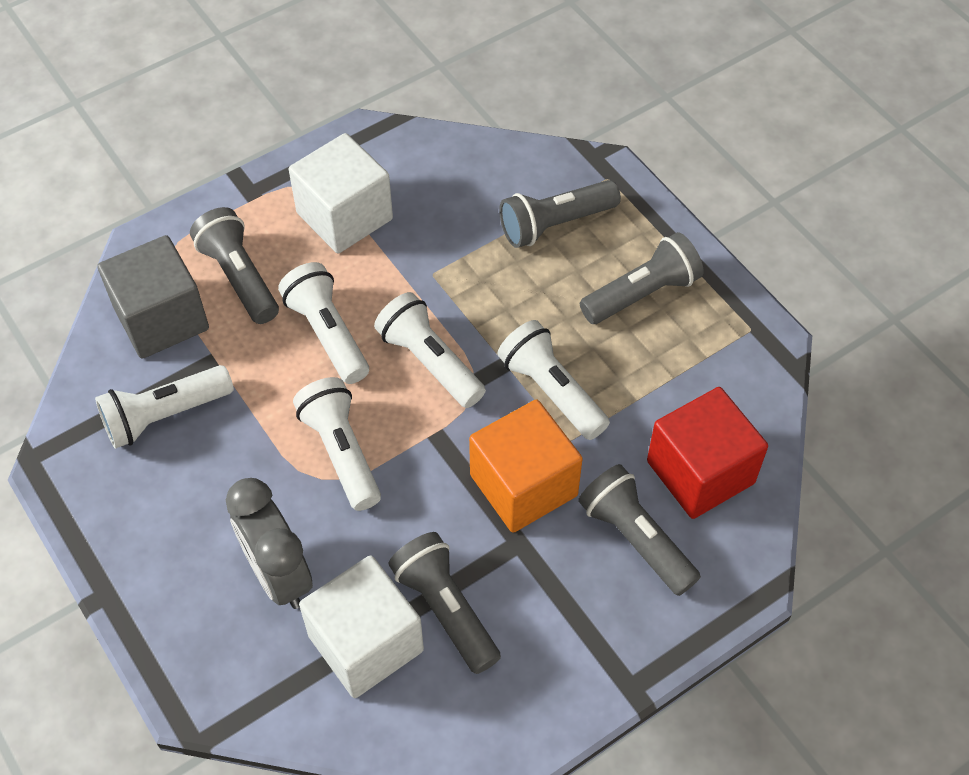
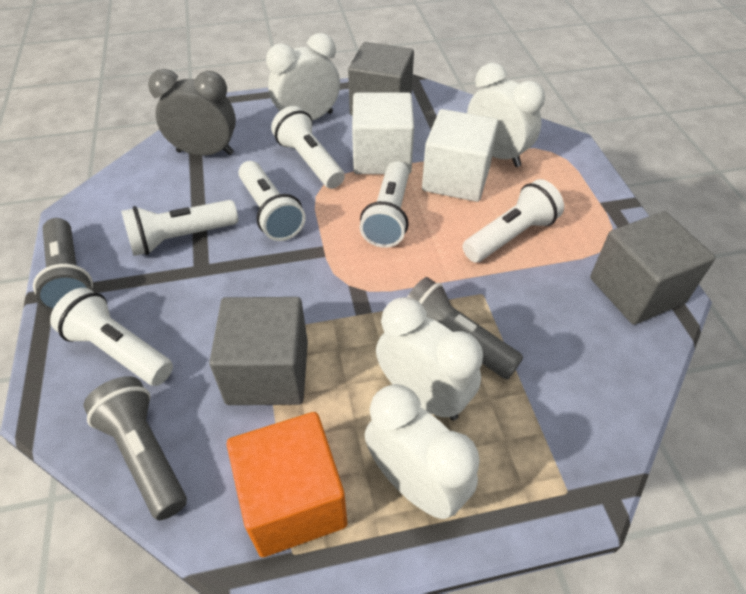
grey cube: [97,235,209,359] = 1 -> [209,297,308,405] [348,42,414,116] [590,211,716,325] = 3
grey flashlight: [190,207,279,324] [388,532,501,674] [499,180,621,248] [578,464,701,596] [580,232,704,324] = 5 -> [33,218,93,312] [84,376,187,520] [407,277,523,379] = 3
red cube: [647,387,768,519] = 1 -> none = 0
white clock: none = 0 -> [266,33,340,121] [365,384,480,519] [376,297,483,420] [467,63,545,167] = 4
white flashlight: [95,365,234,449] [278,262,369,384] [293,377,381,511] [374,292,486,408] [497,320,610,440] = 5 -> [50,288,173,386] [121,200,238,256] [238,161,306,241] [271,106,345,189] [360,161,409,248] [462,179,564,263] = 6

